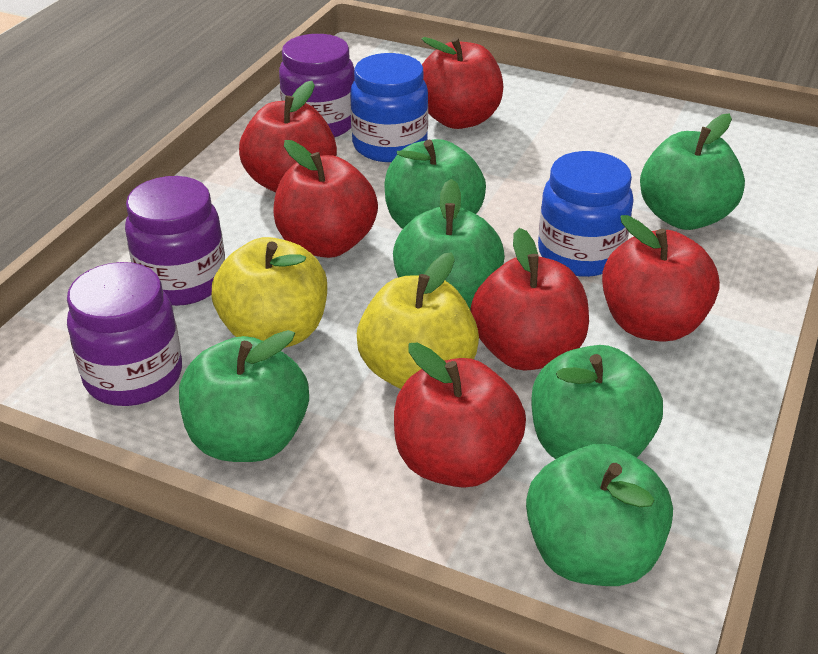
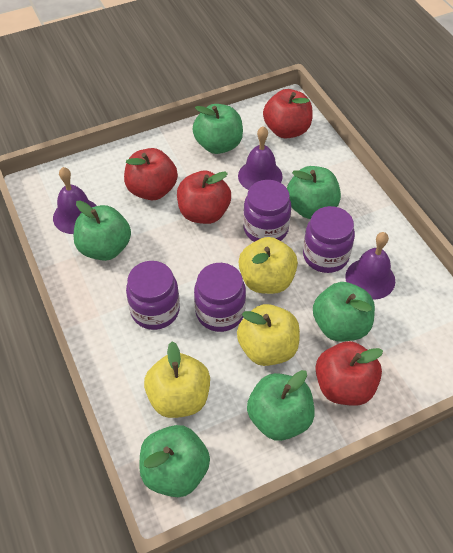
blue jar: [350,53,428,162] [538,151,634,277] = 2 -> none = 0
purple bell: none = 0 -> [53,167,96,234] [238,126,283,190] [345,232,395,300] = 3
purple jar: [67,262,182,406] [125,176,225,306] [279,34,355,137] = 3 -> [126,261,180,330] [194,263,246,332] [243,180,291,242] [303,206,355,273] = 4
red apple: [239,81,337,192] [273,140,378,258] [394,342,526,488] [421,37,503,129] [470,228,589,370] [602,215,720,342] = 6 -> [124,148,178,200] [177,171,231,224] [263,89,313,138] [315,341,383,406] = 4
yellow apple: [212,237,327,348] [357,252,479,389] = 2 -> [144,341,210,418] [237,304,300,366] [239,237,298,294] = 3

